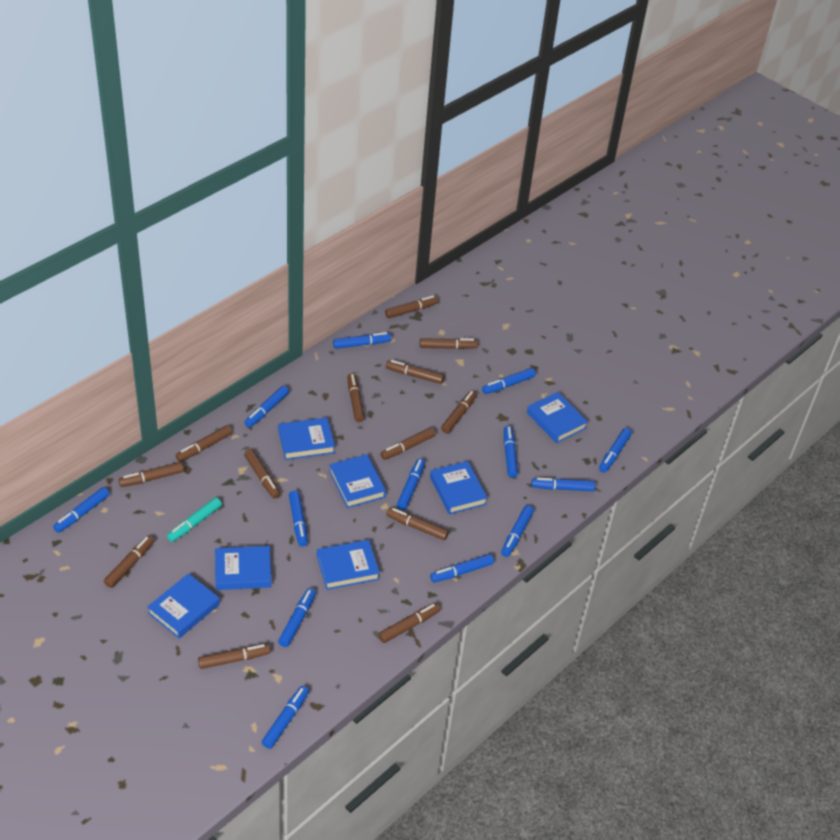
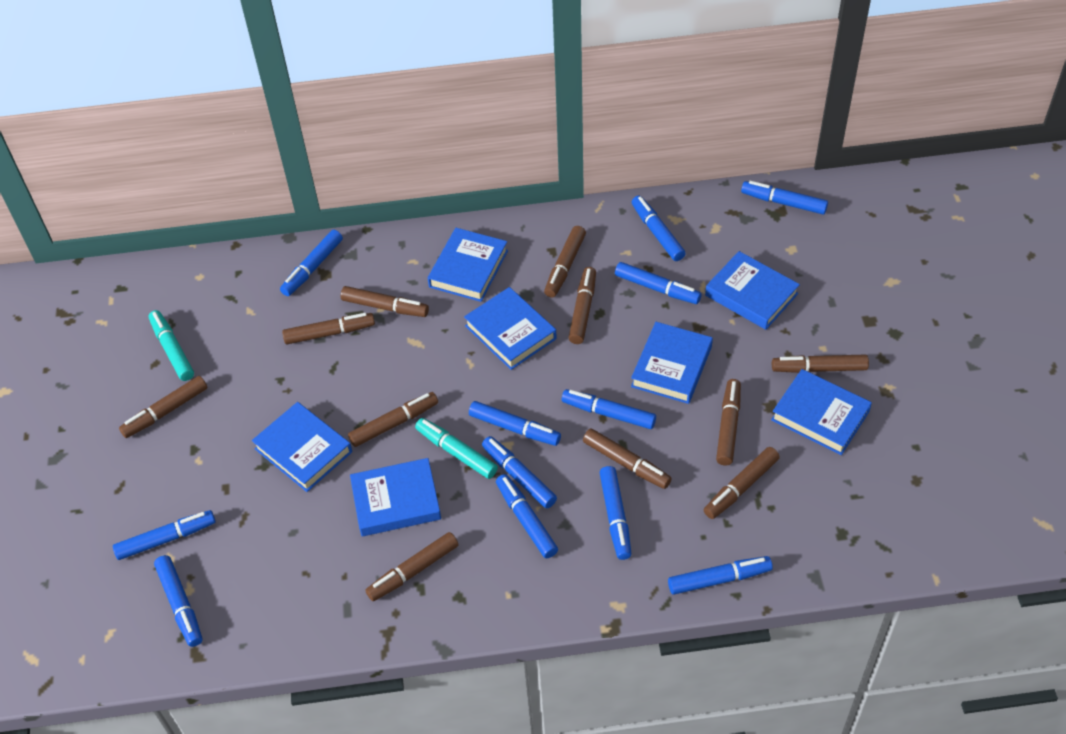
blue marker: [53,487,109,533] [244,386,289,428] [262,686,309,749] [278,588,316,647] [289,490,308,547] [333,332,391,349] [397,458,425,510] [430,554,494,583] [482,368,536,394] [501,505,534,557] [504,426,518,477] [531,478,595,491] [599,428,632,473] = 13 -> [113,510,216,560] [154,555,202,647] [280,230,343,296] [469,401,561,446] [482,436,557,508] [496,474,558,559] [562,389,656,429] [599,466,631,560] [615,262,702,304] [632,195,686,261] [668,556,773,595] [741,181,828,214] = 12
brown marker: [104,535,154,588] [119,462,184,487] [176,425,232,462] [198,644,271,669] [244,449,280,499] [347,373,365,422] [379,603,440,643] [380,427,436,460] [385,295,439,318] [386,360,444,384] [386,508,449,540] [420,338,478,349] [441,390,477,433] = 13 -> [119,376,208,438] [282,313,375,344] [341,286,429,317] [348,392,438,447] [365,532,459,601] [544,226,586,298] [568,267,596,344] [583,428,672,489] [704,447,780,519] [716,379,741,465] [772,355,869,373] = 11
turquoise marker: [167,497,222,542] = 1 -> [149,310,194,381] [415,418,498,479] = 2

